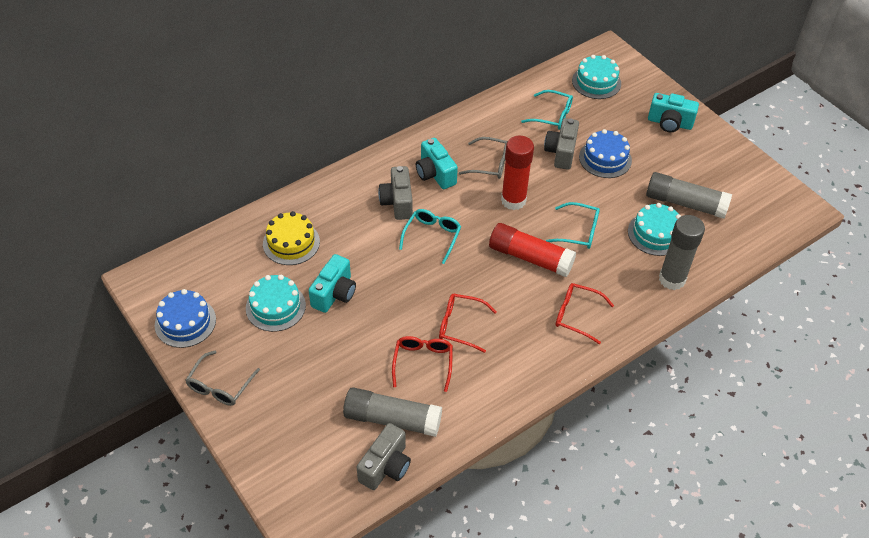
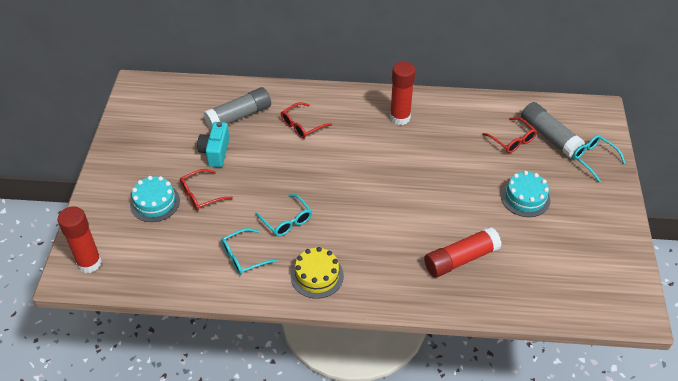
blue cake: [155,289,216,348] [579,129,632,178] = 2 -> none = 0
grey camera: [357,423,411,490] [378,166,413,220] [544,118,579,170] = 3 -> none = 0
grey glasses: [185,351,260,406] [459,137,508,179] = 2 -> none = 0
grey glue stick: [343,387,442,437] [646,172,732,219] [659,215,705,290] = 3 -> [204,87,271,129] [521,102,584,158] = 2
red glue stick: [489,223,576,277] [501,136,534,210] = 2 -> [58,206,102,273] [390,62,415,125] [424,227,502,278] = 3
turquoise cake: [246,275,306,332] [572,55,621,99] [628,203,681,256] = 3 -> [130,176,180,222] [501,171,550,217] = 2
turquoise camera: [308,254,356,313] [416,138,458,189] [648,93,699,132] = 3 -> [197,122,230,167] = 1

